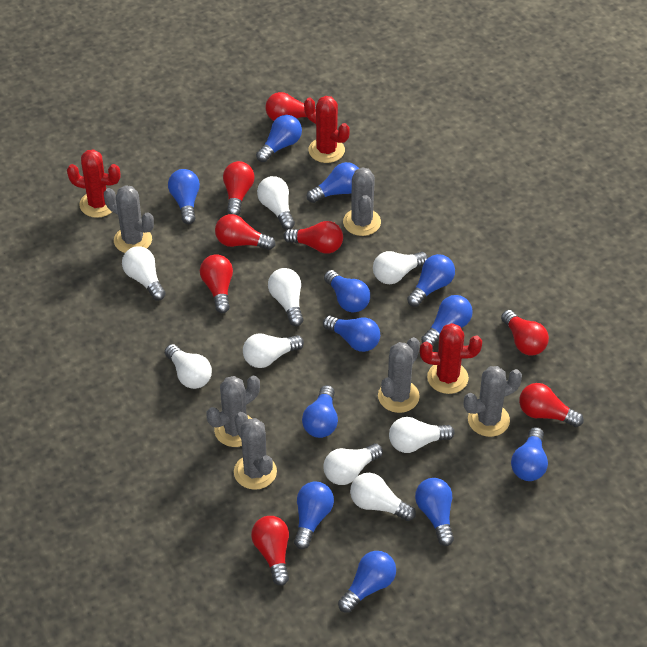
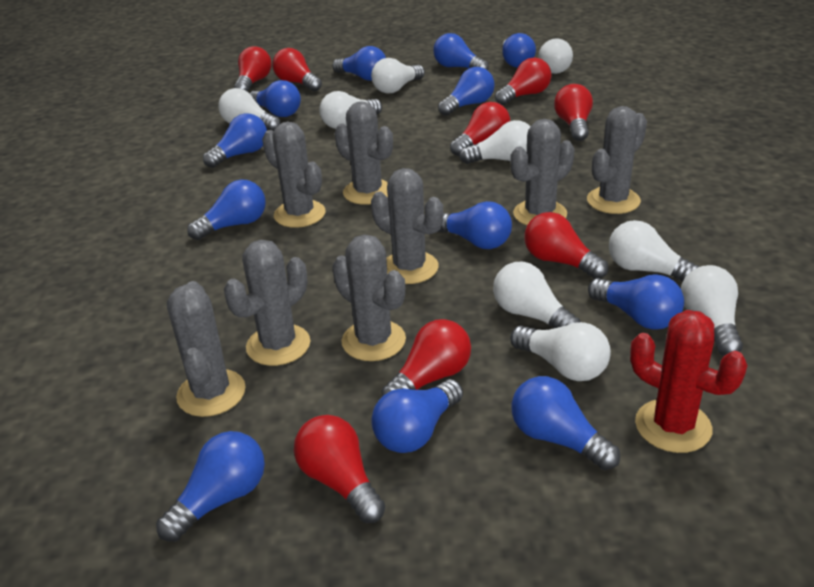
grey cactus: [104,185,154,253] [207,375,260,447] [234,412,277,490] [343,167,381,236] [378,337,420,413] [464,366,522,437] = 6 -> [167,281,246,417] [224,240,310,366] [262,122,326,228] [332,235,406,361] [335,101,393,205] [371,168,443,284] [510,119,575,226] [587,106,647,214] = 8
red cactus: [67,149,120,218] [304,96,350,163] [420,323,482,394] = 3 -> [630,310,748,453] = 1

